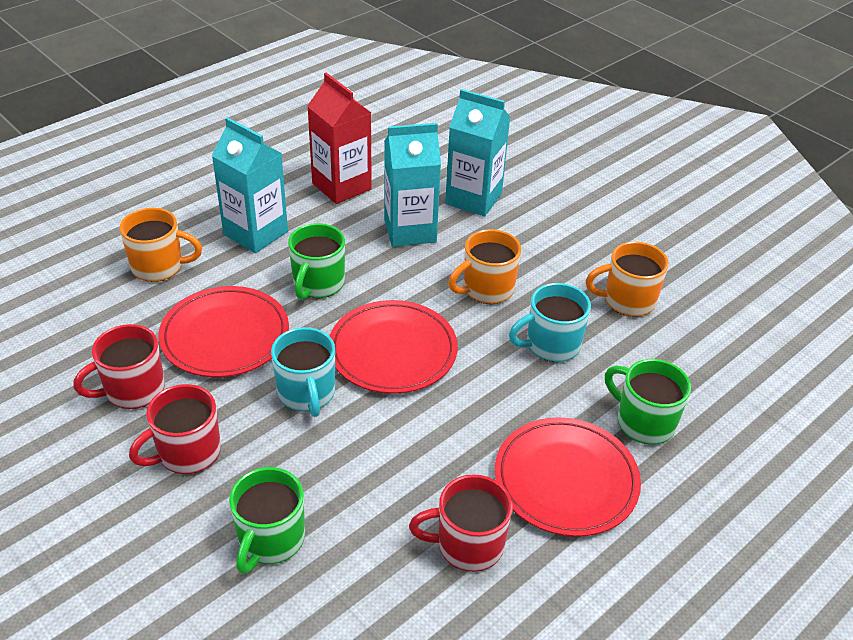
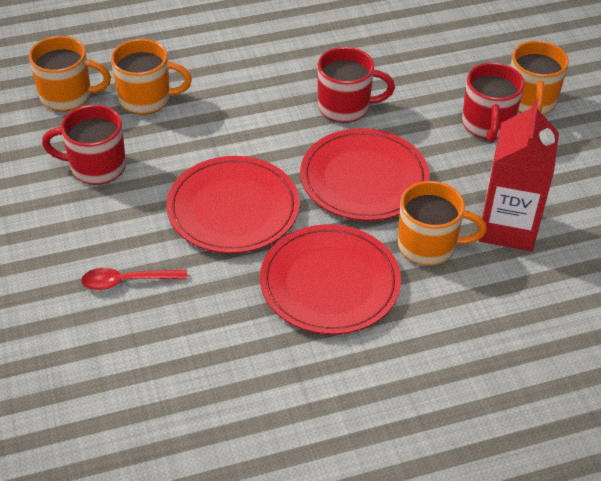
green mug: [229,467,305,574] [288,223,345,300] [605,359,691,445] = 3 -> none = 0
orange mug: [119,208,202,282] [448,229,521,304] [585,241,669,317] = 3 -> [29,36,111,112] [111,39,192,115] [398,181,487,266] [510,41,569,115] = 4
red spoon: none = 0 -> [81,268,187,290] = 1
turquoise carton: [211,117,288,253] [384,123,441,247] [445,89,510,216] = 3 -> none = 0
turquoise mug: [271,327,335,417] [509,283,591,362] = 2 -> none = 0

